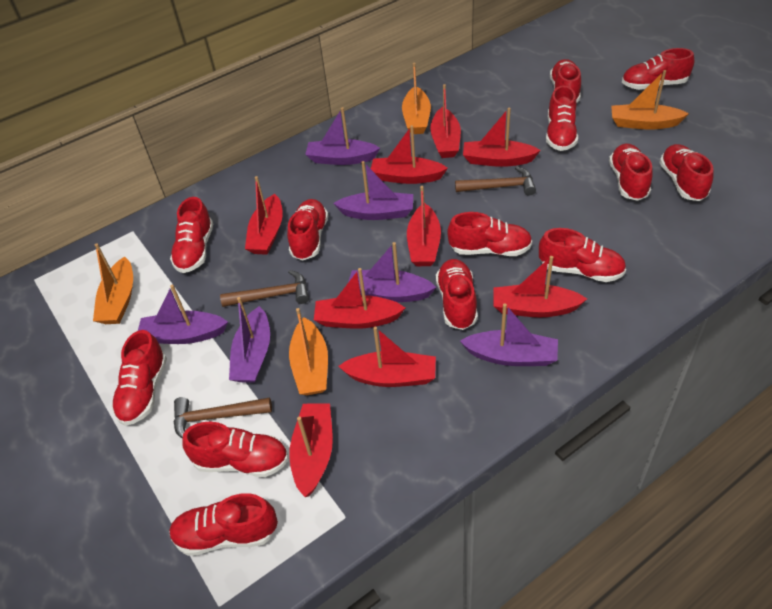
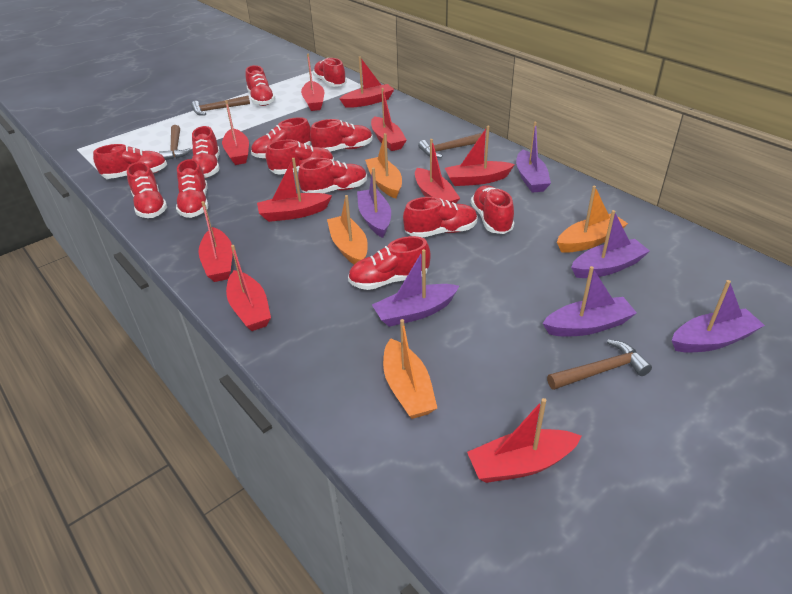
brown hammer: [174,397,272,438] [220,270,309,307] [455,166,536,196] = 3 -> [159,125,192,160] [191,95,250,115] [418,133,482,158] [547,340,652,390] = 4
red boat: [245,176,283,255] [289,404,333,497] [314,268,405,329] [338,327,436,387] [371,125,448,184] [407,186,441,266] [430,84,461,158] [463,108,541,167] [493,256,587,317] = 9 -> [198,201,233,282] [222,100,249,165] [226,245,271,331] [257,158,332,222] [301,54,324,111] [339,56,394,108] [371,88,407,151] [415,139,460,204] [445,126,515,186] [467,398,581,483] = 10

